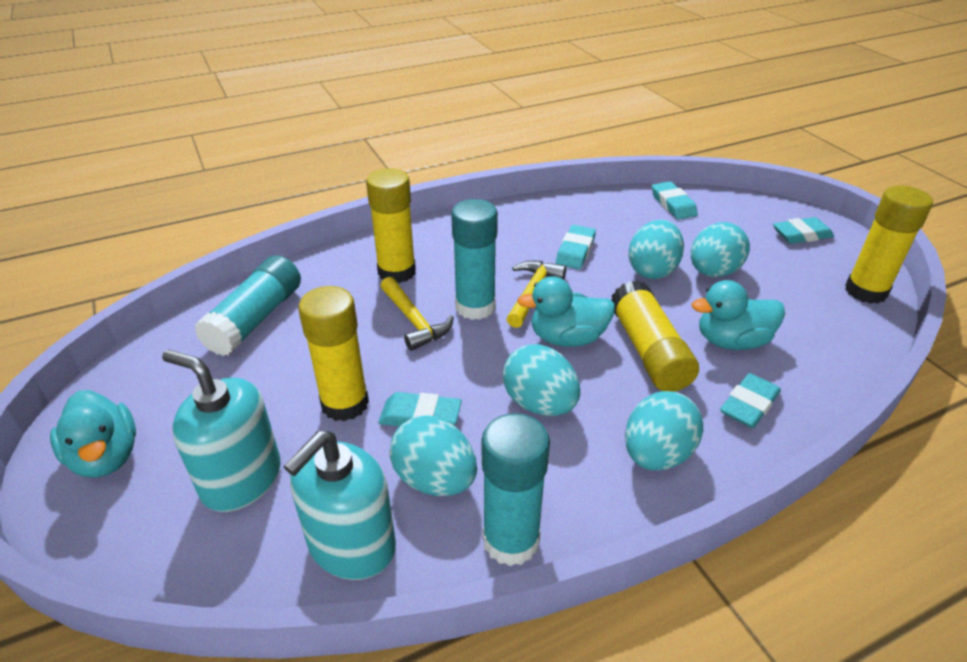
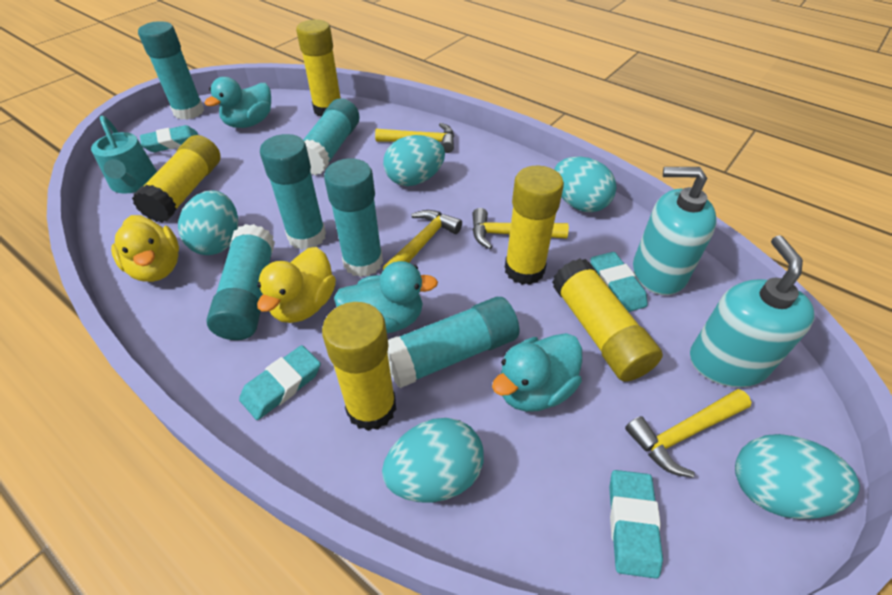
turquoise eraser: [379,392,462,426] [556,225,596,269] [652,181,698,219] [720,373,781,428] [773,217,834,244] = 5 -> [140,125,198,152] [239,345,321,420] [590,252,648,312] [609,470,663,579] = 4
turquoise glue stick: [195,255,301,356] [451,199,498,320] [482,413,550,566] = 3 -> [138,21,204,120] [206,224,275,340] [260,134,326,250] [303,98,360,175] [324,158,383,277] [387,297,520,388] = 6
turquoise watering can: none = 0 -> [91,116,157,194] = 1
yellow duck: none = 0 -> [111,215,179,282] [257,247,336,323] = 2
yellow glue stick: [298,286,369,421] [366,168,416,283] [611,280,699,392] [845,185,933,304] = 4 -> [132,135,221,223] [296,20,341,117] [322,302,396,431] [505,166,564,285] [552,259,663,381] = 5
yellow hammer: [381,277,454,351] [507,261,567,328] = 2 -> [375,123,454,153] [383,210,462,270] [472,208,569,249] [625,389,751,478] = 4

